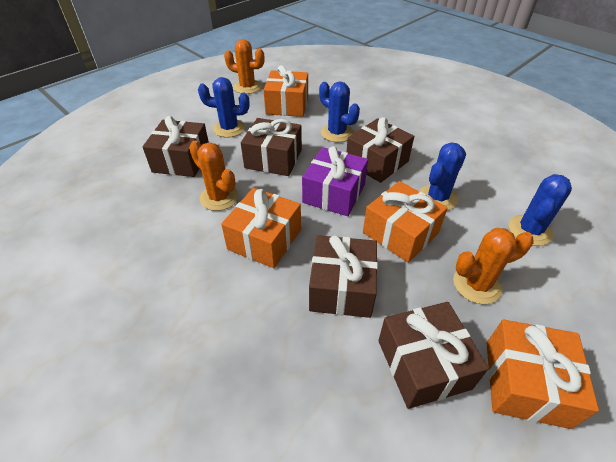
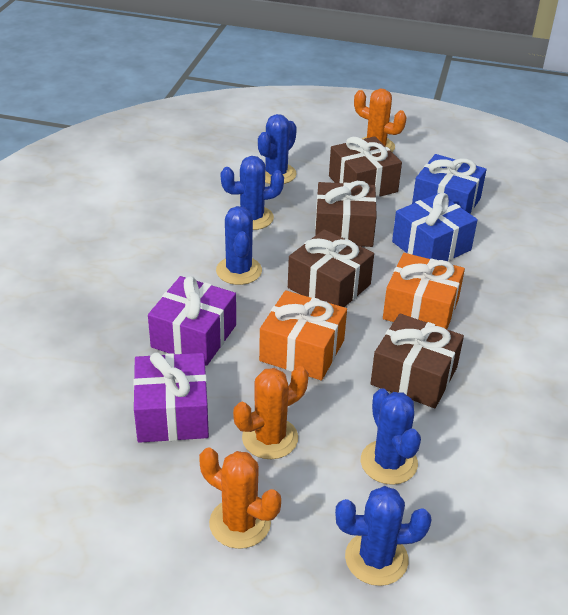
blue cactus: [198,77,250,138] [319,82,360,142] [419,143,466,210] [508,174,572,246] = 4 -> [216,206,262,285] [221,156,284,230] [258,114,297,184] [335,486,432,586] [361,388,421,485] = 5
blue gift: none = 0 -> [392,193,478,261] [412,154,486,214] = 2
brown gift: [143,116,209,177] [241,118,302,176] [309,235,378,318] [346,117,414,183] [378,302,489,409] = 5 -> [288,229,374,307] [315,181,377,247] [329,136,402,198] [370,313,464,408] = 4
orange gift: [221,188,301,268] [263,65,308,117] [363,181,448,263] [487,320,599,429] = 4 -> [259,290,347,381] [383,253,465,329] = 2
purple gift: [302,146,368,216] = 1 -> [133,352,209,443] [148,276,236,366] = 2

